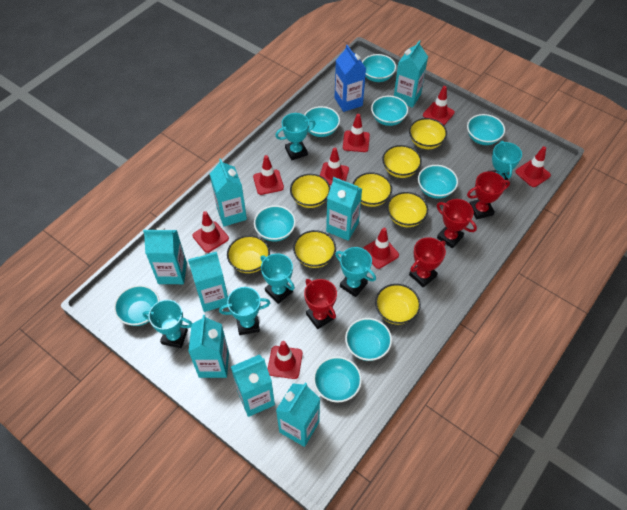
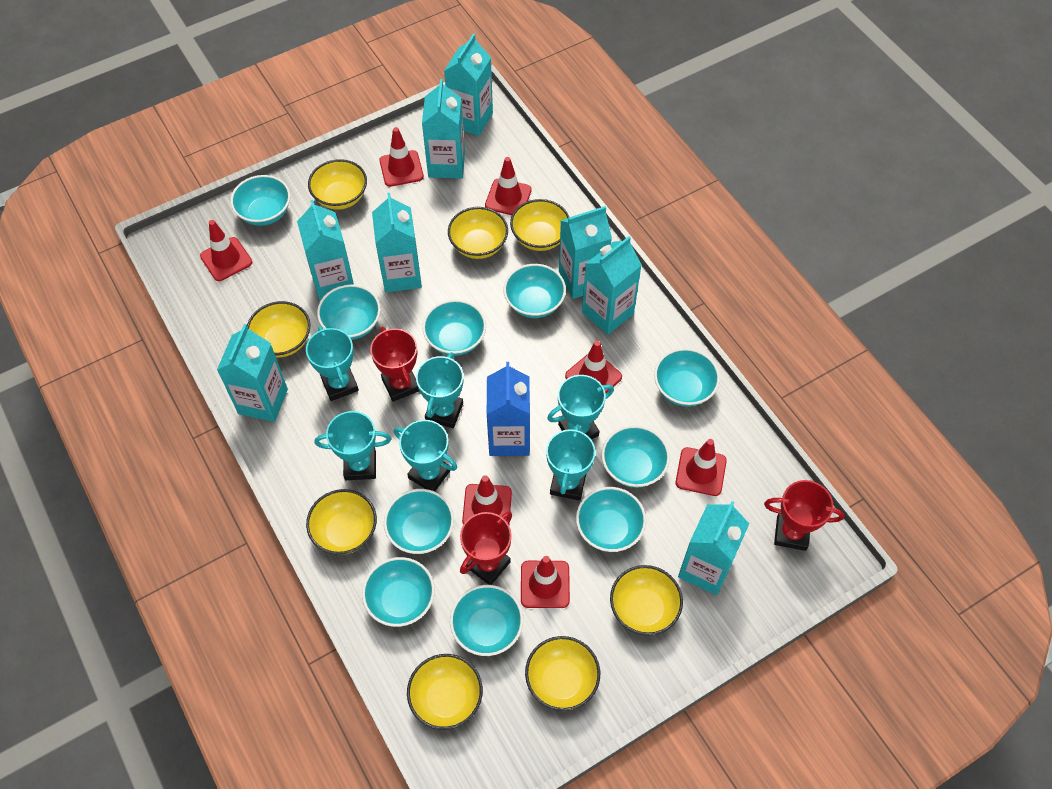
red traffic cone: [192,211,229,253] [253,155,284,195] [268,341,303,379] [320,148,349,185] [343,114,370,152] [363,227,399,269] [423,86,455,125] [515,146,551,187] = 8 -> [200,220,252,281] [379,127,424,187] [462,475,512,525] [485,157,532,215] [521,556,570,608] [565,340,622,394] [676,439,727,496] = 7
red trophy: [304,279,337,329] [409,237,446,288] [437,199,477,249] [467,171,510,219] = 4 -> [370,327,419,402] [460,511,512,585] [764,480,844,551] = 3
turquoise bowl: [114,285,160,326] [254,205,296,242] [304,106,340,137] [313,356,362,402] [345,318,392,361] [362,54,396,82] [371,96,408,126] [418,165,458,199] [467,114,505,145] = 9 -> [231,175,290,226] [317,284,381,340] [362,557,435,627] [384,489,454,554] [422,300,486,356] [450,585,523,656] [504,264,566,318] [576,487,646,552] [602,425,670,488] [654,348,720,407] = 10

